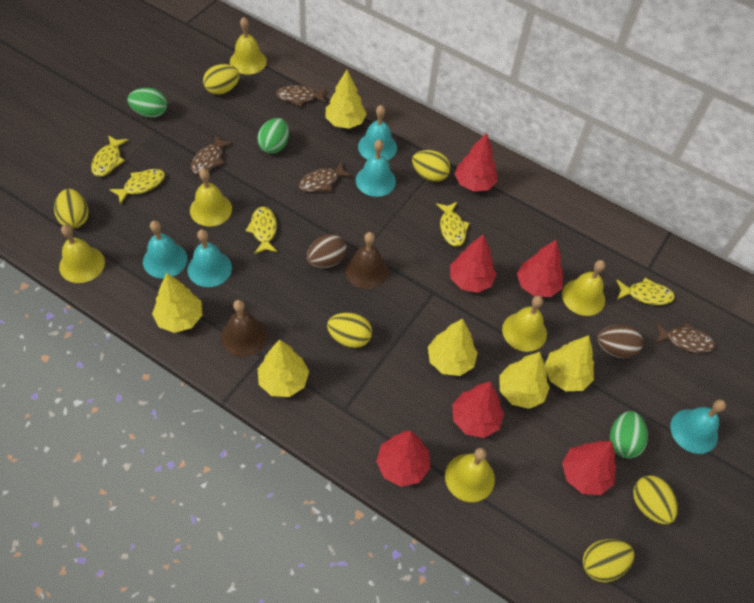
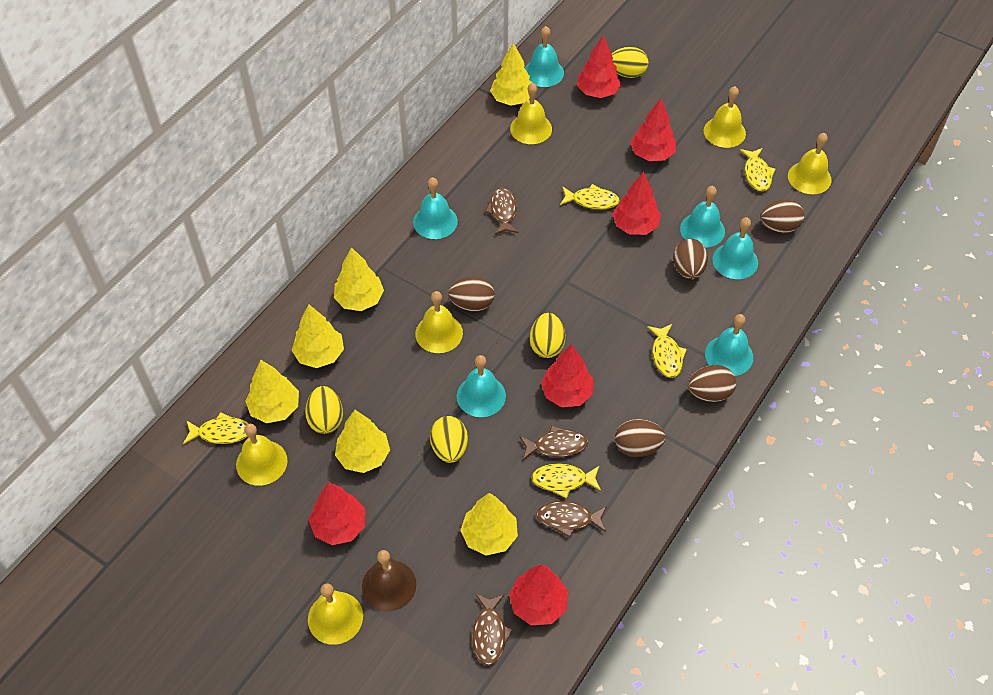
brown bell: [221,300,267,357] [345,232,388,289] = 2 -> [362,550,416,611] = 1
brown egg: [307,234,347,268] [597,324,643,359] = 2 -> [448,276,495,311] [615,419,666,457] [673,239,708,279] [688,365,736,402] [760,199,805,233] = 5
green egg: [127,88,167,118] [257,118,289,154] [610,411,648,459] = 3 -> none = 0
turquoise bell: [143,220,188,279] [187,229,232,287] [356,139,396,197] [358,105,397,161] [670,400,726,454] = 5 -> [413,177,458,239] [457,355,506,417] [525,26,564,87] [680,186,725,248] [705,314,753,376] [712,217,758,279] = 6
yellow egg: [54,189,89,229] [203,64,240,95] [327,313,372,348] [412,150,450,182] [583,539,634,582] [633,475,678,524] = 6 -> [305,386,343,434] [430,416,468,463] [530,313,565,358] [612,47,648,78] = 4

